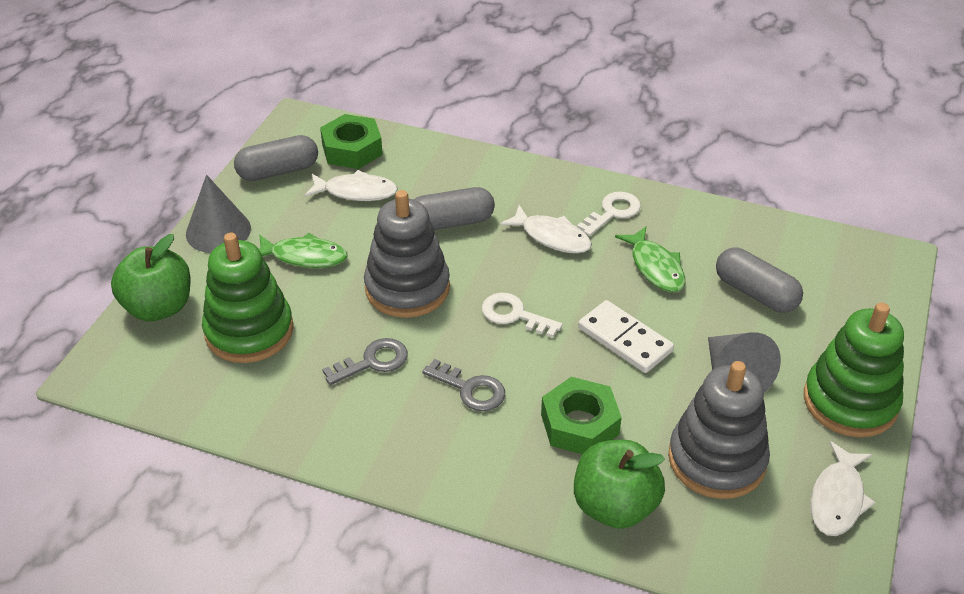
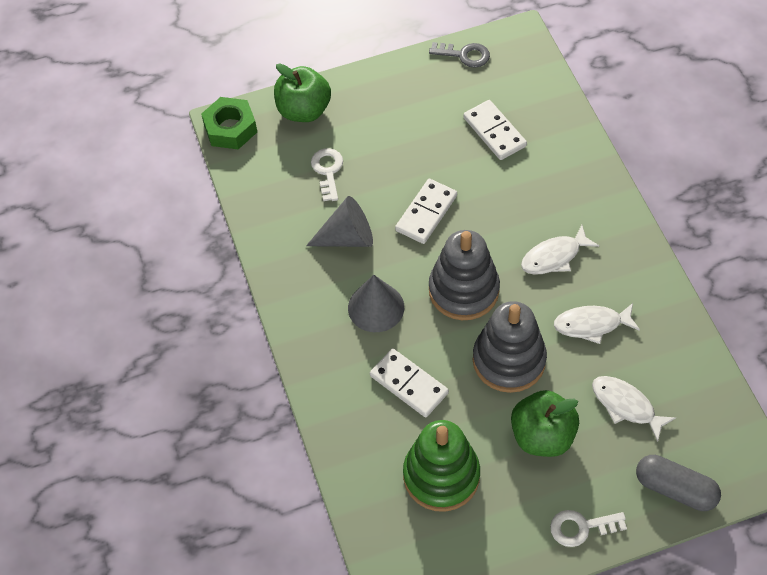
green fish: [259,233,347,268] [615,226,686,292] = 2 -> none = 0
green nut: [320,114,383,169] [541,377,622,454] = 2 -> [201,97,257,149] = 1
green stacking toy: [202,233,293,363] [804,303,904,437] = 2 -> [403,420,480,512] = 1
grey capsule: [234,135,318,181] [414,187,495,230] [716,248,803,313] = 3 -> [636,455,721,511] = 1
grey key: [322,338,408,385] [422,359,505,411] = 2 -> [429,42,490,68] = 1
white domino: [578,300,674,373] = 1 -> [370,348,449,417] [395,179,457,244] [463,100,527,160] = 3

